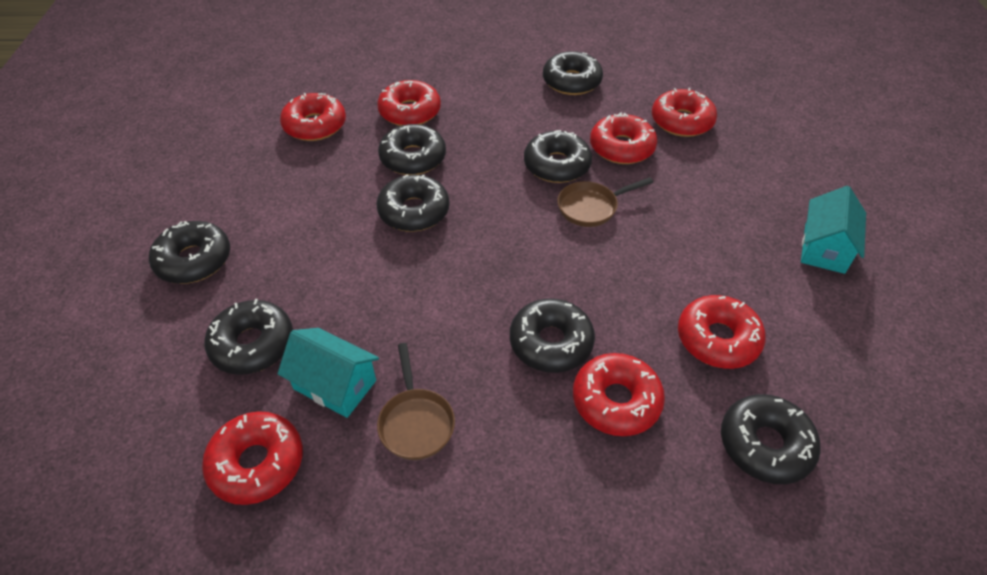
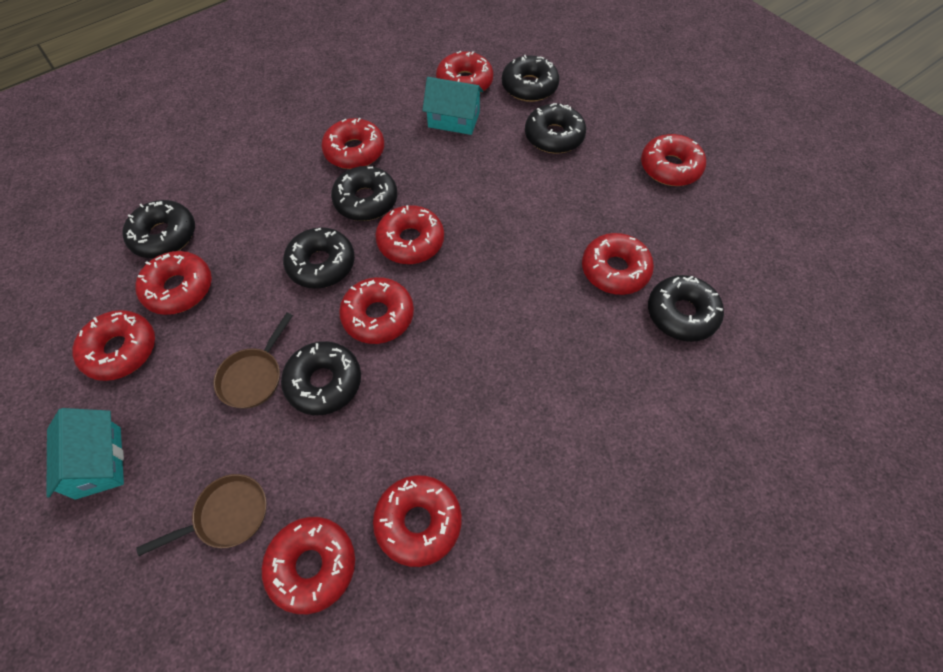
black donut: [149,221,230,284] [204,299,293,375] [376,174,449,232] [378,124,446,175] [510,298,595,373] [524,130,592,183] [543,51,603,95] [721,394,821,484] = 8 -> [122,200,195,258] [281,341,361,415] [283,227,355,289] [331,166,397,221] [502,55,559,102] [525,103,586,153] [648,275,724,342] = 7
red donut: [202,411,303,505] [280,93,346,141] [377,80,441,126] [573,353,665,436] [590,113,657,164] [652,88,717,137] [678,295,766,369] = 7 -> [72,310,155,381] [135,251,212,315] [262,517,355,614] [321,118,384,169] [339,277,414,344] [373,475,462,567] [375,205,444,264] [436,51,493,93] [582,233,654,295] [641,134,706,186] = 10

